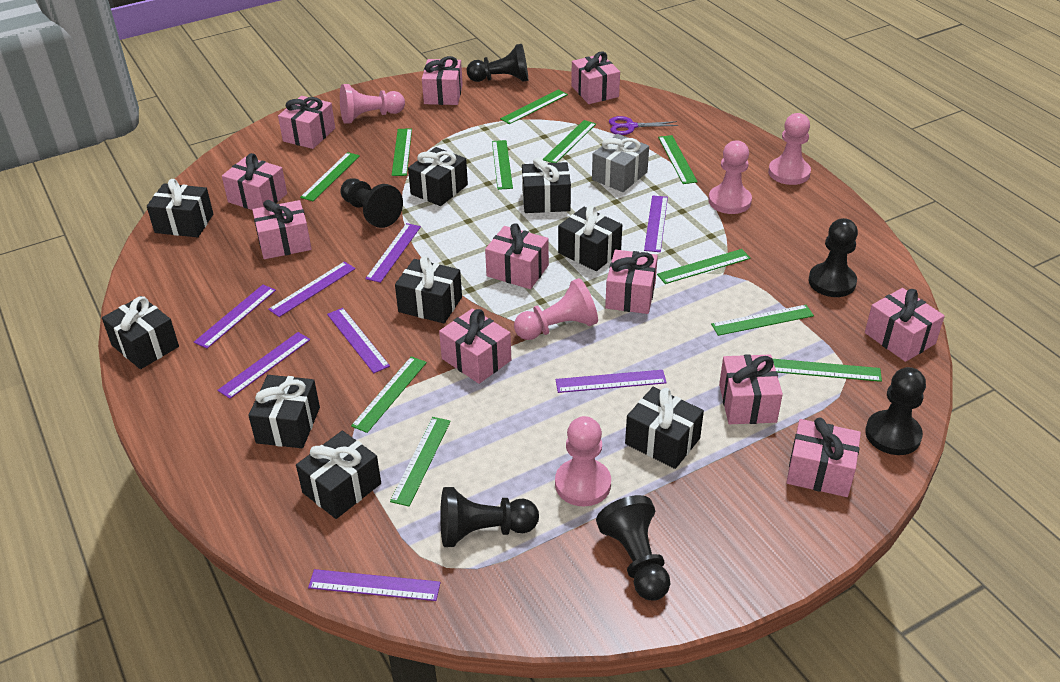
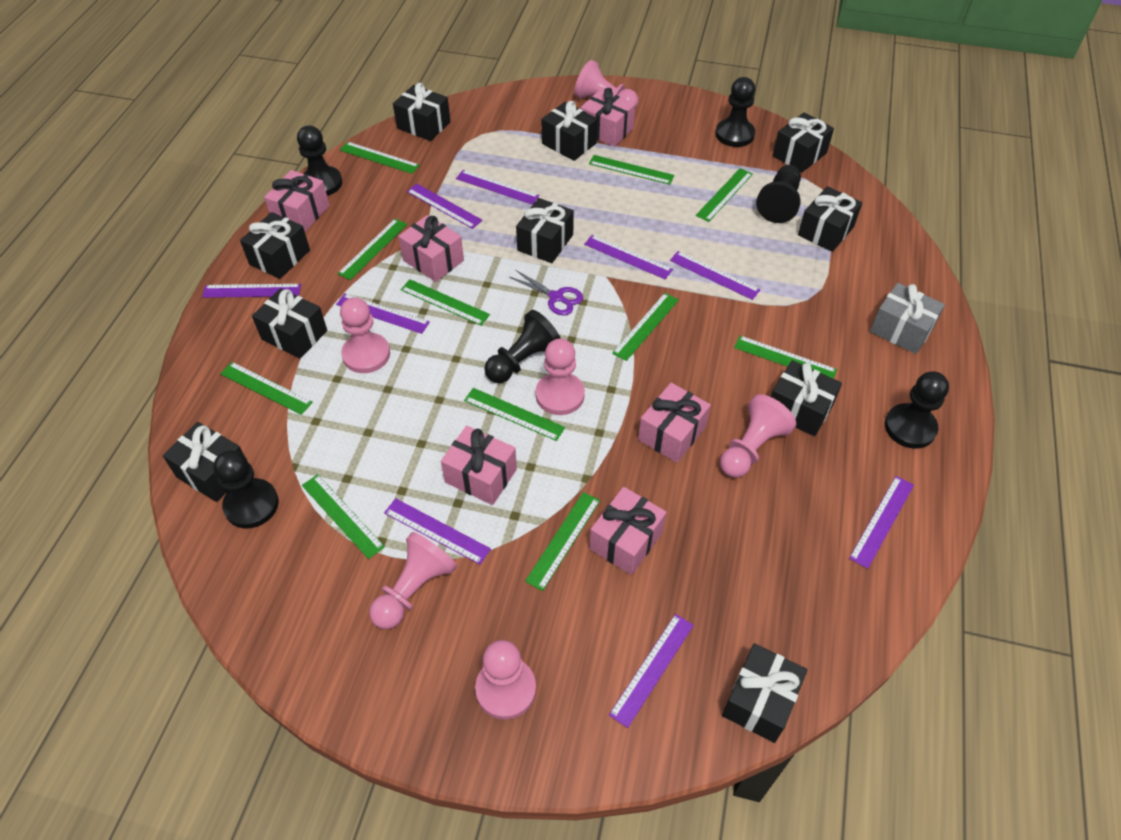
black gift: [102,296,179,369] [147,179,213,237] [248,375,320,448] [296,431,381,519] [395,256,462,323] [408,147,468,206] [522,157,571,213] [558,205,622,271] [625,387,704,469] = 9 -> [163,422,244,502] [240,212,310,279] [252,288,327,359] [393,83,451,141] [516,198,574,263] [541,101,598,161] [722,643,807,743] [771,360,842,436] [773,112,834,172] [798,186,862,252] = 10
pink gift: [222,153,287,210] [252,200,312,259] [278,96,335,149] [422,56,463,105] [439,308,511,384] [485,223,549,289] [571,51,620,104] [605,250,658,314] [719,354,783,424] [786,418,861,497] [865,288,945,362] = 11 -> [264,170,330,232] [398,215,464,282] [441,426,517,505] [581,88,635,147] [589,487,667,575] [638,383,711,463] = 6
pink pawn: [340,84,405,124] [514,278,598,340] [555,416,611,506] [708,140,752,214] [768,113,811,185] = 5 -> [340,297,390,373] [369,532,457,629] [475,640,536,720] [536,339,585,415] [574,60,638,109] [720,394,796,478] = 6
purple ruler: [194,285,276,349] [217,332,310,399] [268,261,356,317] [308,569,440,601] [327,308,390,373] [365,223,421,283] [555,370,667,393] [644,195,668,252] = 8 -> [202,284,301,298] [336,293,430,334] [384,498,491,565] [407,184,483,229] [456,170,539,205] [584,235,673,279] [609,614,694,728] [670,251,760,300] [849,476,914,569] = 9

